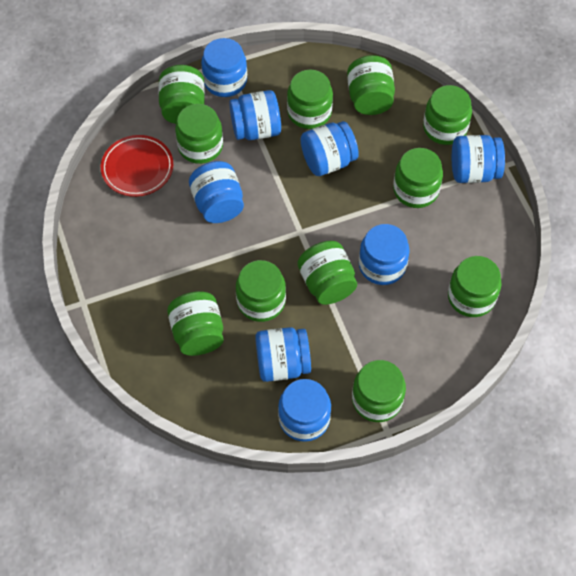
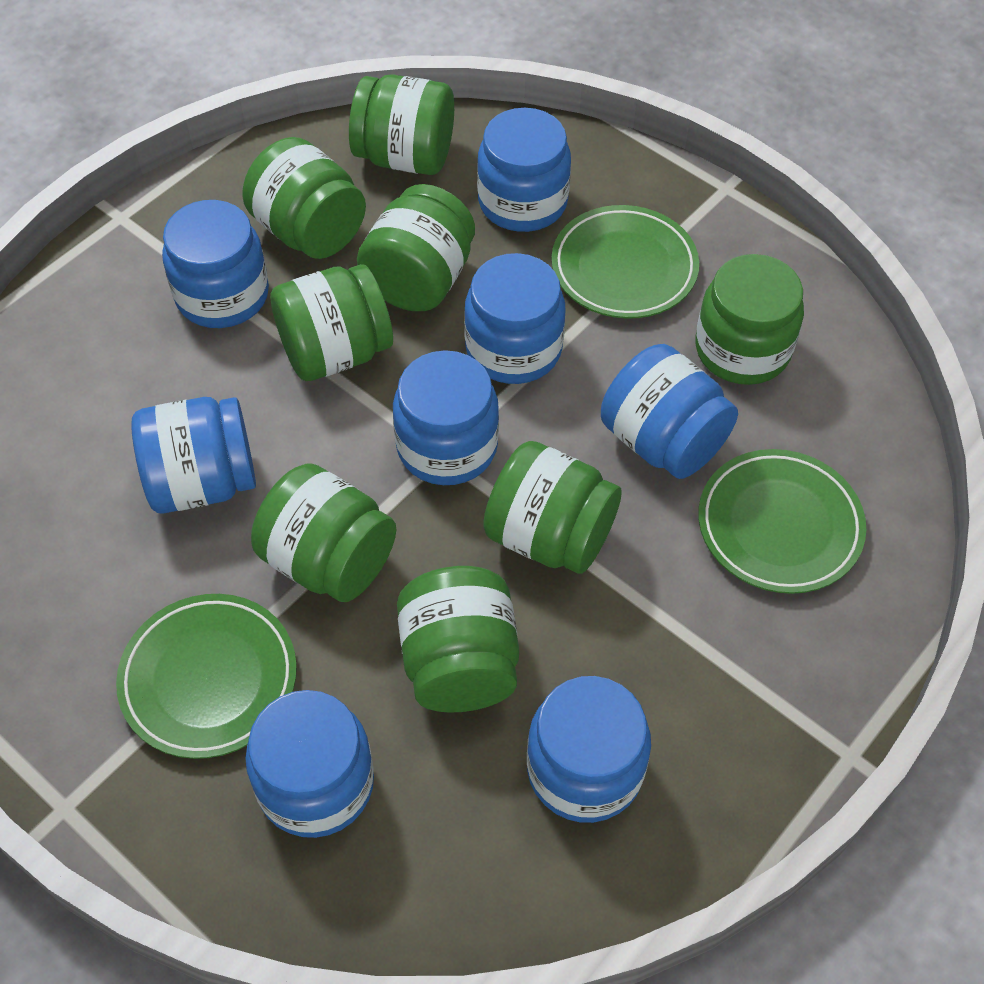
green jar: [158,65,205,124] [167,291,224,356] [175,104,223,164] [236,260,286,322] [287,70,333,129] [298,241,357,305] [347,55,395,115] [352,360,406,422] [393,148,443,208] [423,85,472,145] [448,256,502,317] = 11 -> [242,137,366,259] [251,464,396,602] [270,264,393,381] [349,74,454,175] [357,184,475,311] [397,566,519,713] [484,441,622,574] [696,254,804,385] = 8
green plate: none = 0 -> [116,594,297,759] [551,205,699,319] [698,449,866,594] = 3
red plate: [101,135,173,197] = 1 -> none = 0

